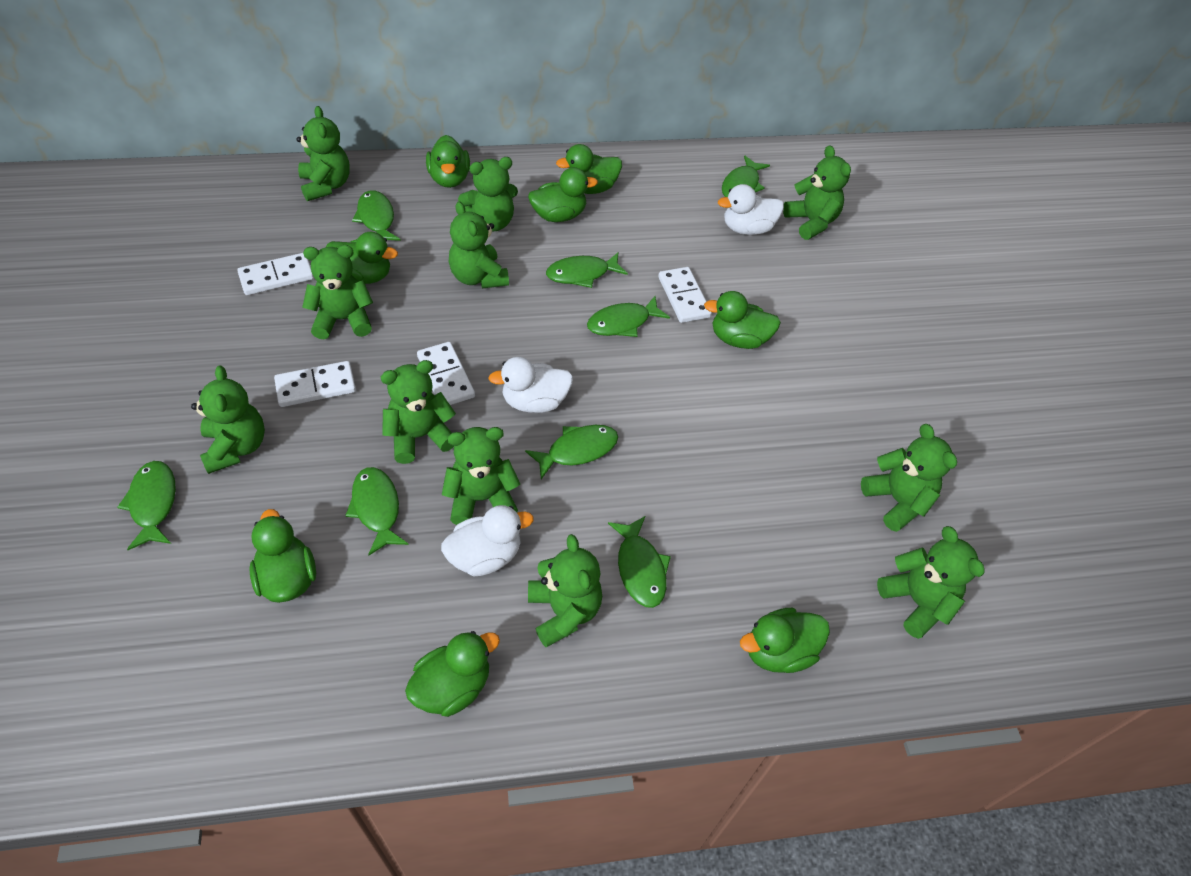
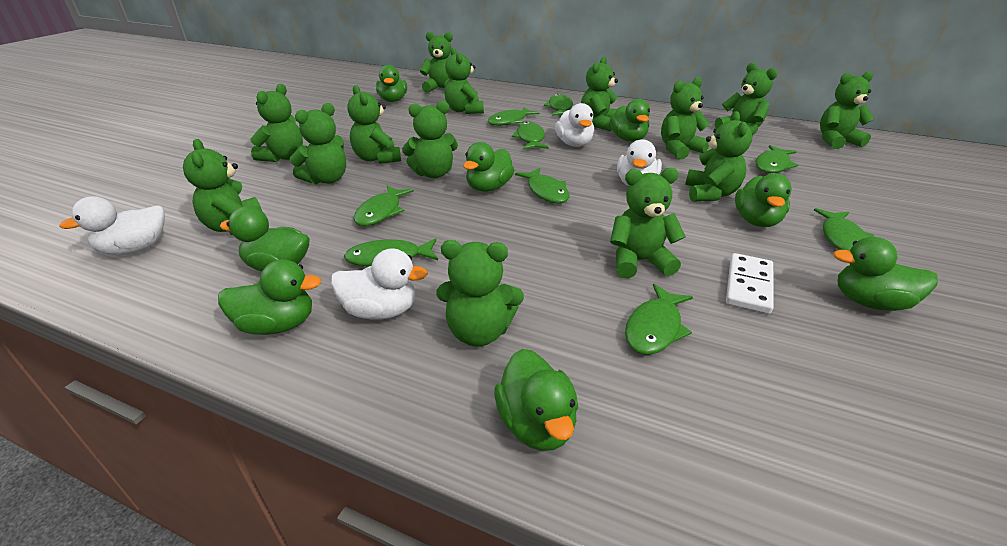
green fish: [117,461,176,550] [345,467,409,556] [352,190,401,241] [525,425,618,479] [546,253,628,288] [587,296,670,337] [608,516,671,608] [722,155,770,197] = 8 -> [344,238,438,266] [354,185,414,226] [488,107,539,126] [512,122,548,149] [515,168,569,203] [544,94,573,116] [625,284,693,355] [756,145,798,173] [814,208,874,251] = 9
green teddy bear: [191,365,265,474] [297,106,350,201] [302,245,373,339] [381,360,456,464] [442,427,520,525] [449,201,509,289] [458,157,518,231] [528,534,602,647] [783,145,851,240] [861,424,957,532] [877,526,985,639] = 11 -> [183,139,262,235] [250,84,303,162] [290,103,346,184] [347,85,401,164] [402,101,458,178] [420,32,453,93] [436,240,524,346] [444,48,484,114] [581,57,618,131] [610,167,686,278] [661,77,710,159] [685,111,753,202] [715,63,778,135] [820,71,874,149] = 14
white domino: [237,253,314,295] [274,361,356,407] [417,342,475,405] [658,267,712,323] = 4 -> [726,253,774,314] = 1
white duck: [441,505,534,577] [488,357,573,413] [718,184,784,235] = 3 -> [59,196,165,255] [331,248,428,320] [555,103,594,147] [617,139,662,186] = 4

